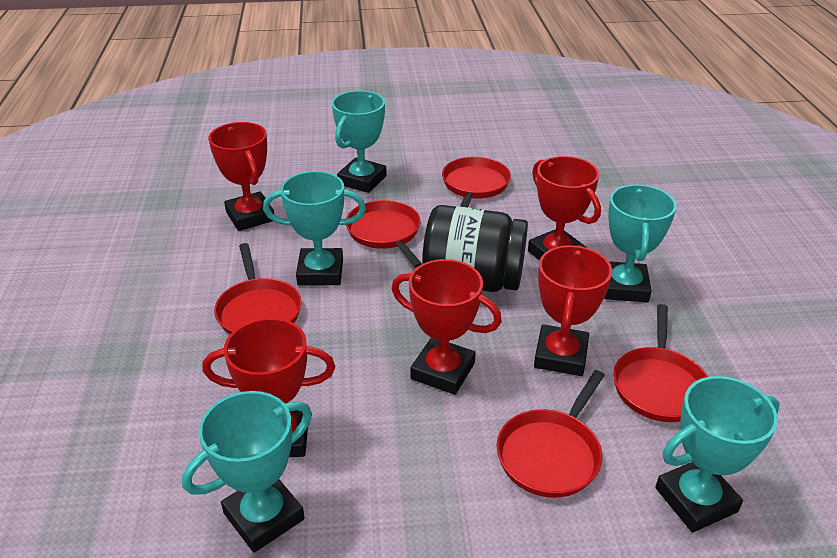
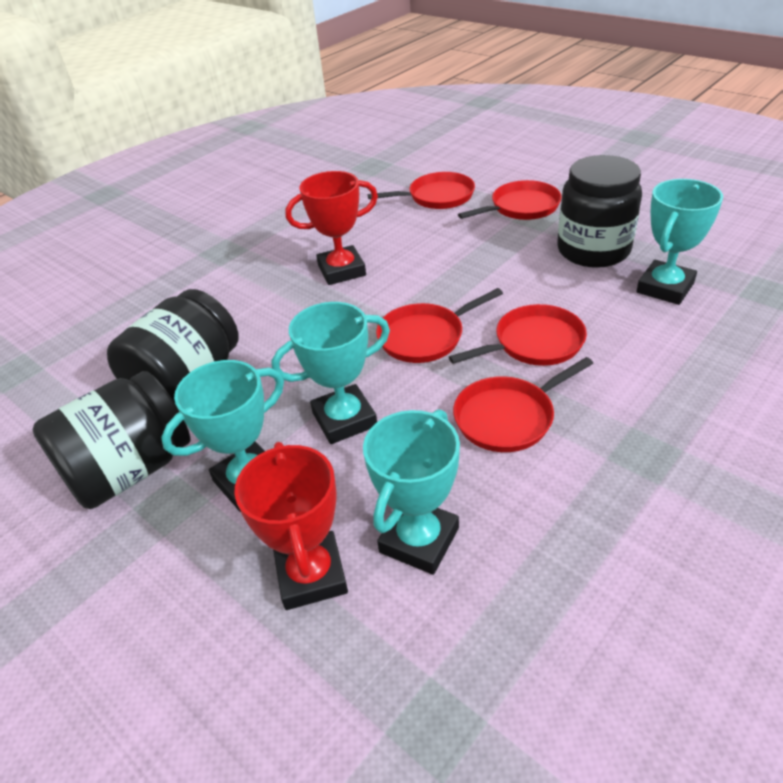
black jar: [422,205,528,292] = 1 -> [32,371,190,509] [107,289,238,403] [557,155,642,268] = 3
red trophy: [203,318,335,457] [208,122,274,231] [391,259,502,395] [528,156,601,261] [534,245,612,376] = 5 -> [235,442,348,610] [285,171,378,285] = 2
turquoise trophy: [182,391,312,553] [263,171,366,286] [332,91,387,193] [604,185,677,303] [655,376,780,532] = 5 -> [161,360,284,512] [271,302,390,444] [363,409,460,575] [636,179,723,305] = 4

